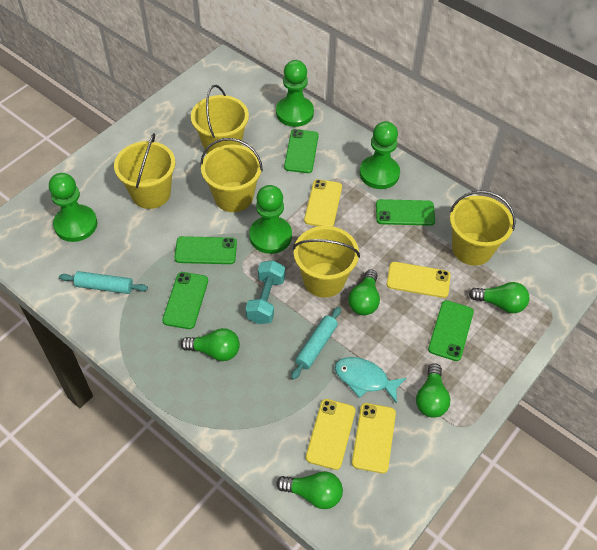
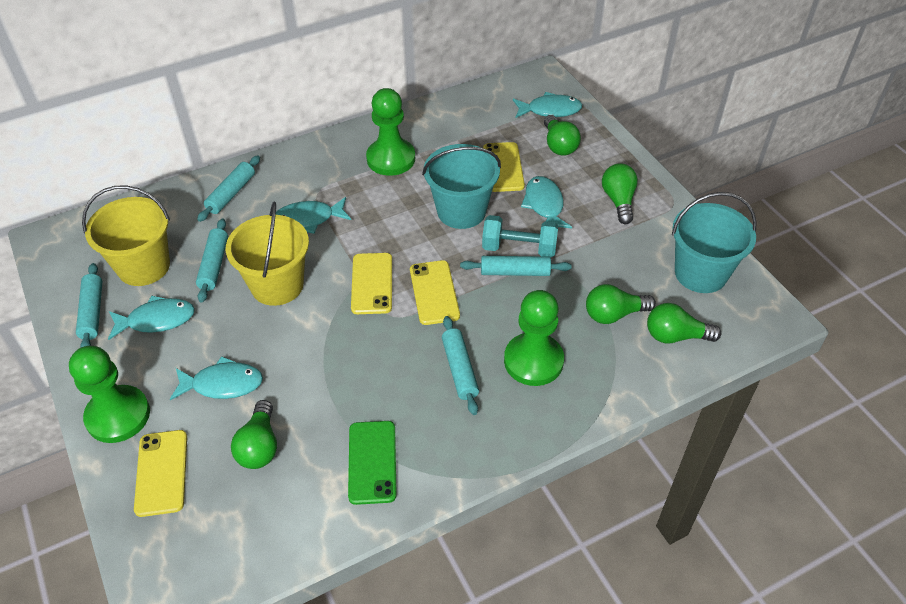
green pawn: [49,173,97,242] [249,185,292,254] [276,60,314,127] [360,121,400,189] = 4 -> [69,346,150,443] [366,88,415,176] [504,290,564,386] = 3
green phone: [162,272,208,329] [174,236,237,264] [284,129,319,173] [376,199,435,226] [428,300,474,361] = 5 -> [348,421,397,505] = 1
turquoise bucket: none = 0 -> [422,144,501,229] [672,192,757,293] = 2
turquoise fish: [335,357,406,404] = 1 -> [108,295,195,340] [170,356,263,400] [276,197,351,234] [513,92,582,118] [521,176,572,232] = 5
turquoise rolling pin: [59,271,148,294] [291,307,341,380] = 2 -> [76,263,103,348] [196,219,228,303] [197,155,260,222] [442,316,479,415] [460,256,572,276] = 5
yellow bucket: [114,133,175,209] [191,85,249,154] [200,138,263,212] [293,226,360,298] [449,190,516,266] = 5 -> [82,185,170,286] [226,202,309,306] = 2

